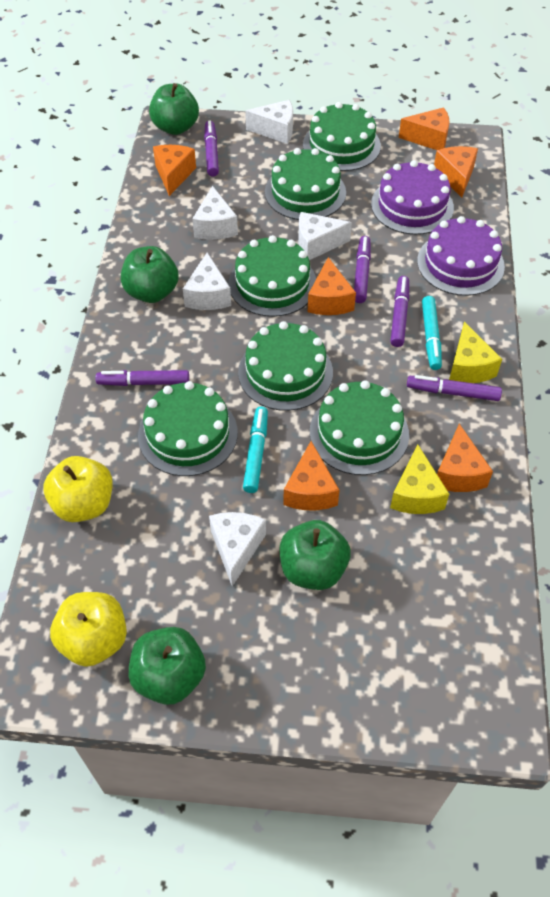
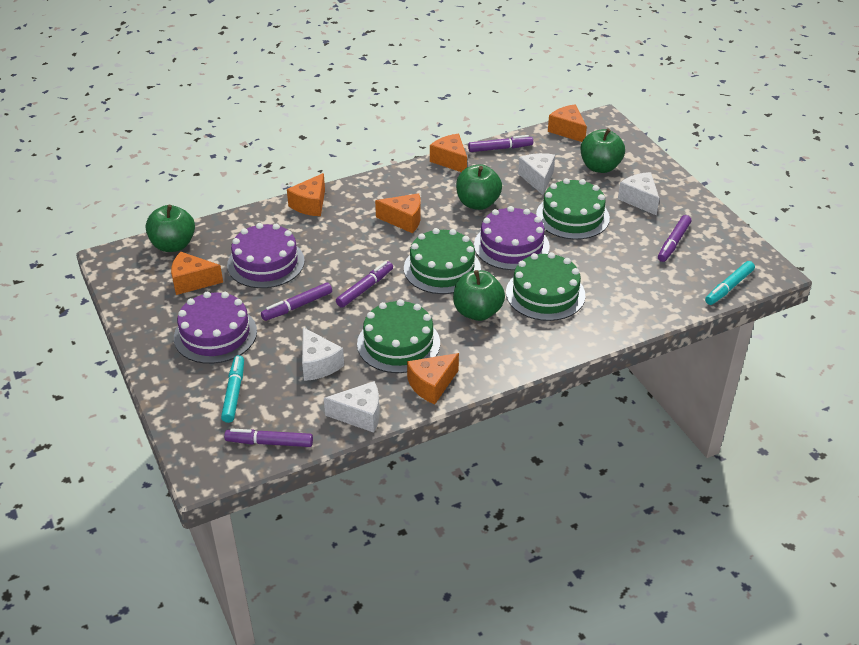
green cake: [138,381,238,476] [229,235,316,317] [238,321,333,411] [265,148,346,220] [303,102,381,171] [310,380,409,475] = 6 -> [357,299,440,373] [404,228,481,294] [506,252,585,321] [536,178,610,240] = 4
purple cake: [371,160,454,235] [417,216,505,296] = 2 -> [174,292,257,364] [227,223,305,288] [474,206,550,270] = 3
white cheese: [183,252,231,310] [192,186,238,240] [209,512,266,586] [245,100,293,144] [298,212,352,260] = 5 -> [302,327,344,381] [324,381,380,433] [518,153,555,195] [618,172,659,216] = 4
yellow apple: [43,456,113,522] [50,592,127,667] = 2 -> none = 0
yellow cheese: [390,444,449,514] [449,321,502,383] = 2 -> none = 0

